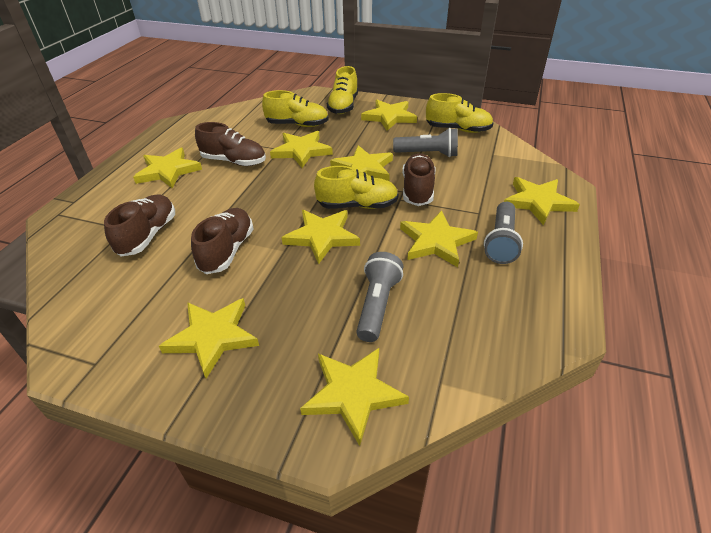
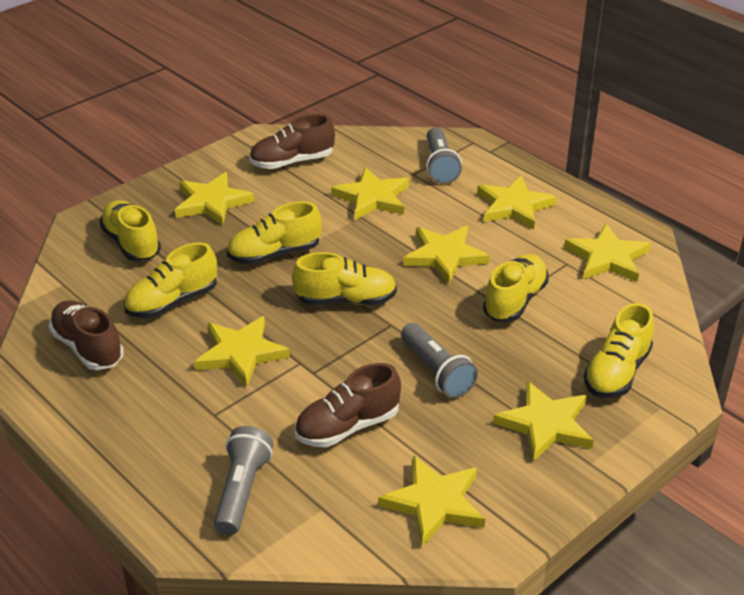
brown shoe: [104,195,175,257] [191,208,254,274] [195,122,266,166] [402,153,436,206] = 4 -> [49,300,124,370] [249,114,335,169] [295,363,401,447] = 3
yellow shoe: [262,90,329,127] [314,166,398,209] [327,66,358,114] [426,93,493,133] = 4 -> [99,200,161,261] [124,242,217,318] [227,201,322,265] [292,252,397,305] [483,254,549,322] [584,303,654,398] = 6
yellow star: [133,148,202,189] [159,298,259,379] [270,131,333,168] [282,210,360,264] [300,348,409,446] [330,145,393,181] [361,100,417,131] [400,211,478,267] [504,177,580,225] = 9 -> [175,172,255,226] [194,316,290,387] [331,167,409,220] [378,456,485,547] [403,226,490,284] [477,175,557,229] [493,381,594,462] [564,224,651,282] = 8

